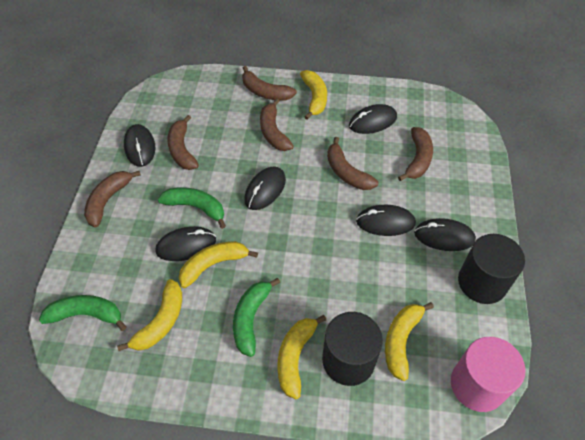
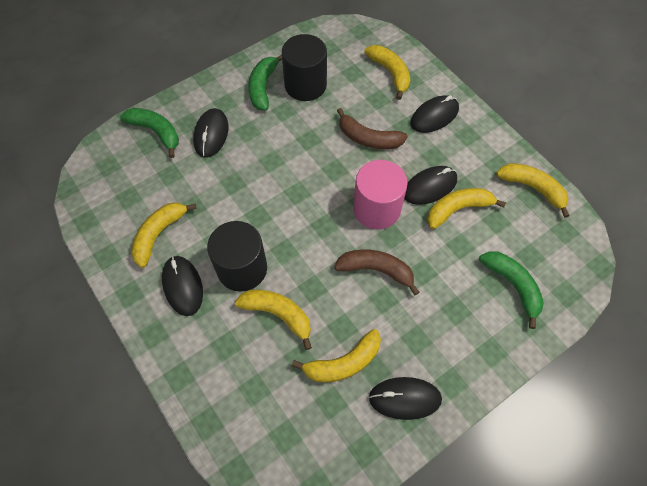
black mouse: [124,124,156,167] [155,226,216,261] [244,167,286,210] [349,104,397,134] [356,205,416,236] [414,218,476,251] = 6 -> [162,256,203,316] [193,108,229,158] [369,377,442,420] [404,166,457,205] [410,95,459,133] = 5
brown banana: [84,171,141,227] [167,115,199,170] [242,66,297,101] [260,98,294,151] [327,137,378,190] [398,127,433,181] = 6 -> [334,249,419,295] [337,108,408,149] = 2
yellow banana: [117,279,182,351] [179,241,258,288] [277,315,326,399] [300,70,327,120] [385,302,434,381] = 5 -> [131,202,197,268] [235,290,312,350] [292,329,381,382] [364,45,410,100] [427,188,506,229] [496,163,569,218] = 6

